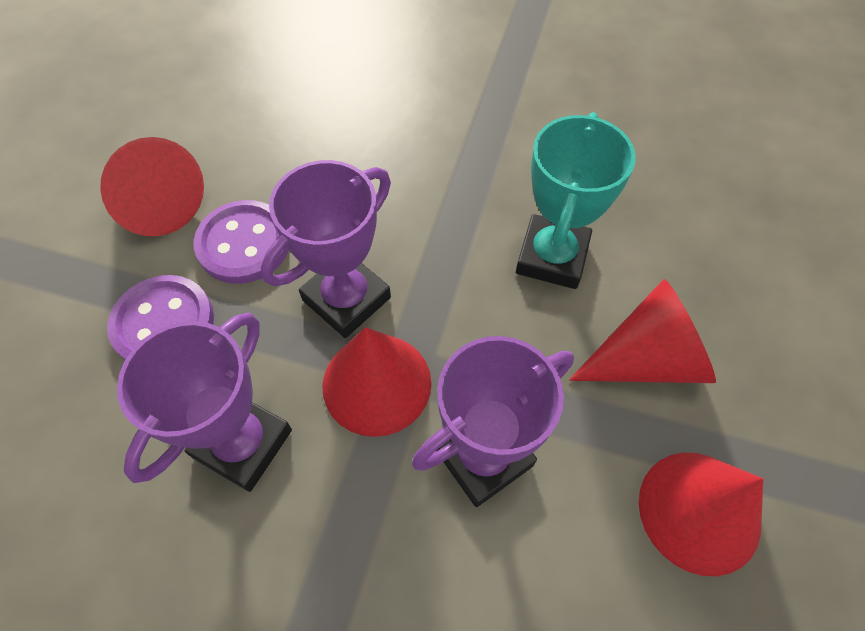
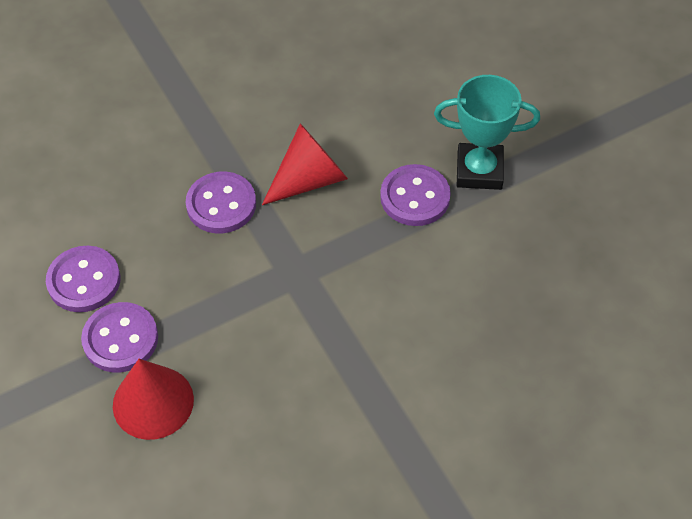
purple button: [107,275,214,360] [194,200,289,284] = 2 -> [46,246,121,312] [81,302,158,373] [186,172,256,233] [380,164,451,226] = 4
purple trophy: [117,312,292,492] [261,160,391,338] [412,336,574,507] = 3 -> none = 0
red cone: [100,137,204,236] [322,327,431,437] [569,279,716,383] [639,453,763,576] = 4 -> [113,359,194,440] [262,124,348,205] = 2

